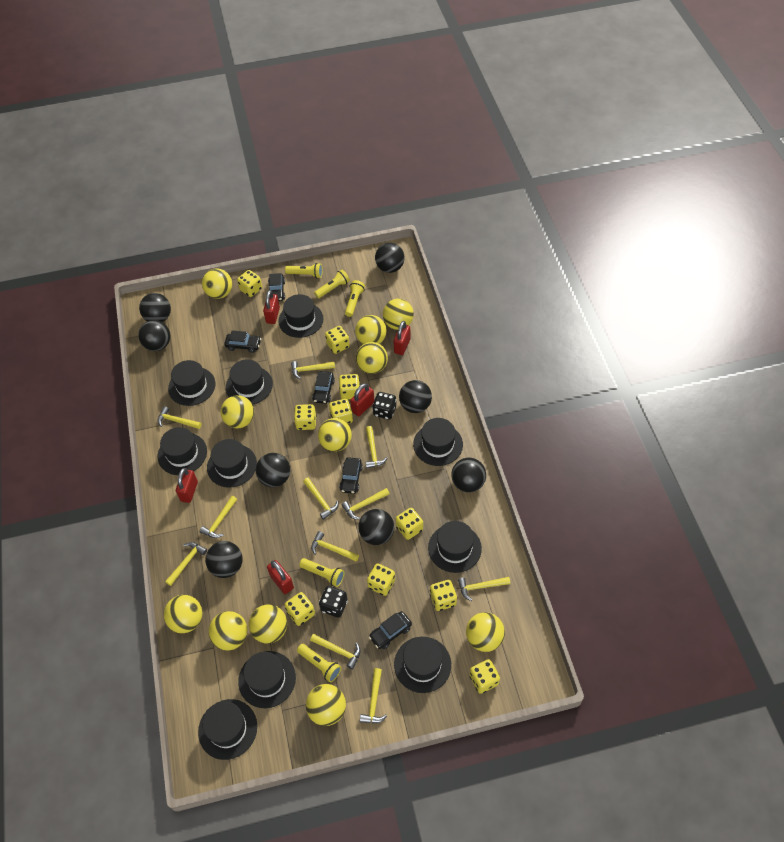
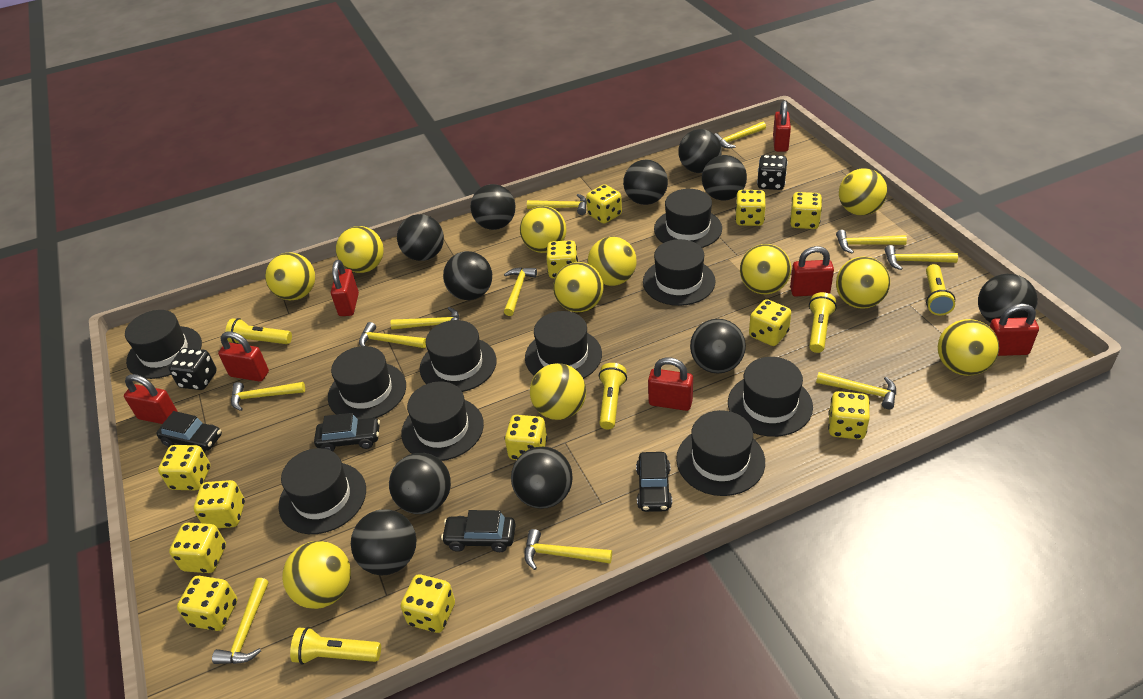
black ball: [138,320,171,351] [139,293,171,322] [205,541,243,578] [256,453,290,487] [358,509,394,545] [375,243,405,273] [399,380,432,413] [451,458,486,492] = 8 -> [351,509,417,575] [389,453,451,514] [397,214,444,261] [443,251,492,300] [471,184,515,230] [511,447,573,509] [623,160,668,205] [678,129,722,173] [690,319,746,374] [702,155,747,201] [978,274,1037,323] = 11
black car: [224,330,261,353] [268,273,285,301] [312,371,335,404] [339,457,363,494] [369,611,412,649] = 5 -> [156,411,222,453] [314,413,380,452] [441,510,515,552] [636,452,672,512] = 4
red padlock: [176,468,198,503] [263,290,280,324] [267,560,294,594] [350,383,374,416] [394,321,411,355] = 5 -> [124,374,178,424] [218,331,269,382] [331,260,359,316] [648,357,693,411] [773,100,791,152] [790,246,834,296] [989,303,1039,356] = 7
yellow dice: [237,270,262,297] [285,592,315,626] [294,404,317,430] [325,326,350,354] [329,399,353,424] [339,374,360,400] [367,563,395,596] [396,508,423,540] [430,580,457,611] [469,659,500,694] = 10 -> [158,445,210,490] [169,523,226,573] [177,576,237,631] [194,480,245,528] [401,574,455,633] [505,415,547,460] [546,240,578,279] [586,184,622,224] [735,190,766,226] [749,299,791,346] [790,192,822,229] [828,391,870,439] = 12

